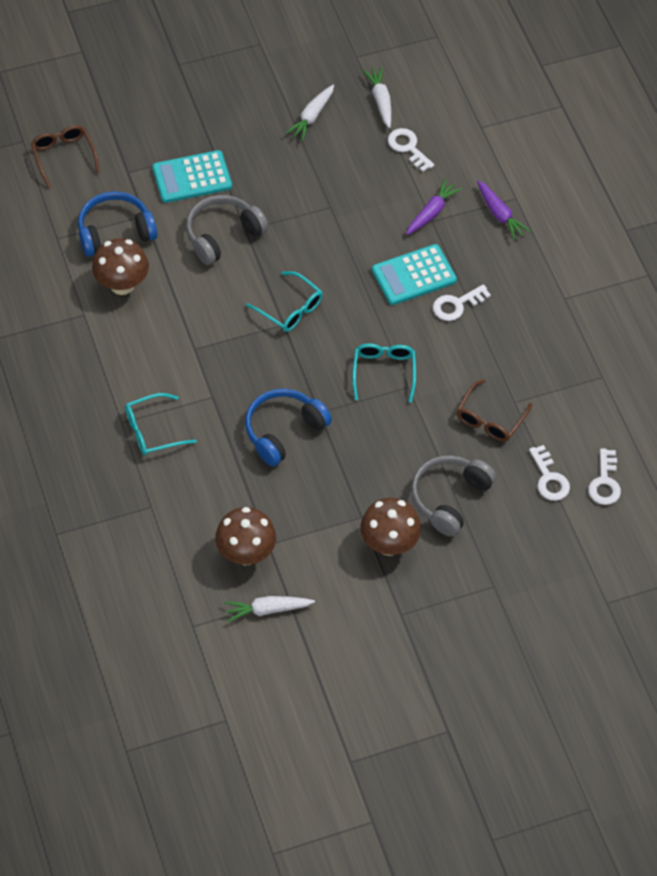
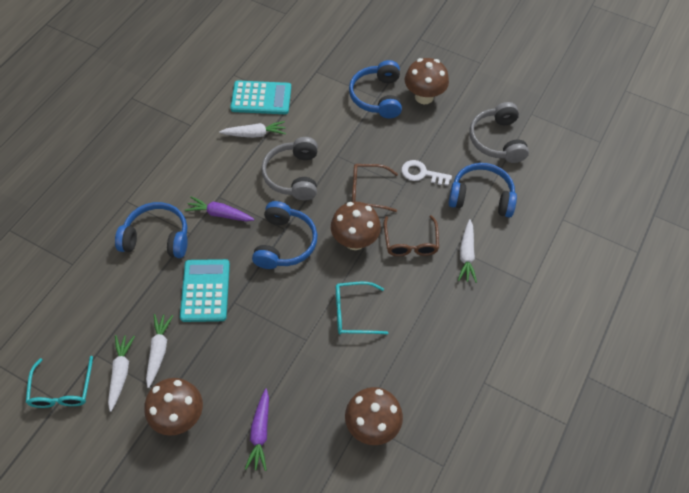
blue headphones: [78,191,158,256] [245,389,332,466] = 2 -> [115,202,188,258] [252,201,317,269] [349,60,402,119] [448,163,517,218] = 4
brown mushroom: [92,238,149,295] [215,507,276,565] [360,498,421,556] = 3 -> [144,378,203,436] [331,202,381,250] [345,387,403,445] [405,58,449,104] = 4
turquoise glasses: [125,393,197,456] [246,271,323,332] [352,343,416,403] = 3 -> [26,356,93,408] [336,282,388,335] = 2
white carrot: [224,596,315,622] [286,85,334,141] [363,67,391,128] = 3 -> [108,335,135,412] [146,314,173,388] [219,121,286,138] [458,219,477,283] = 4
white key: [388,128,434,172] [433,284,491,321] [529,445,570,501] [588,448,621,505] = 4 -> [401,160,452,186] = 1

